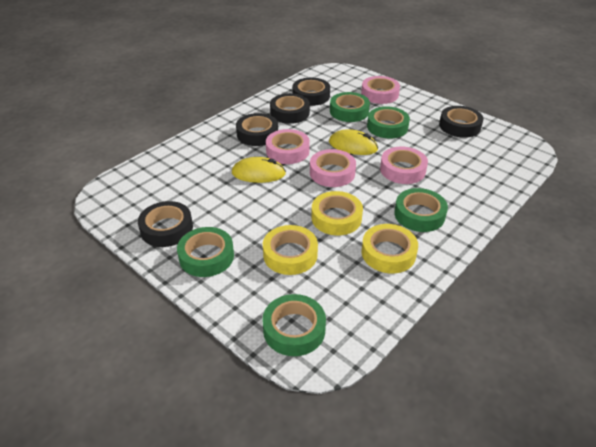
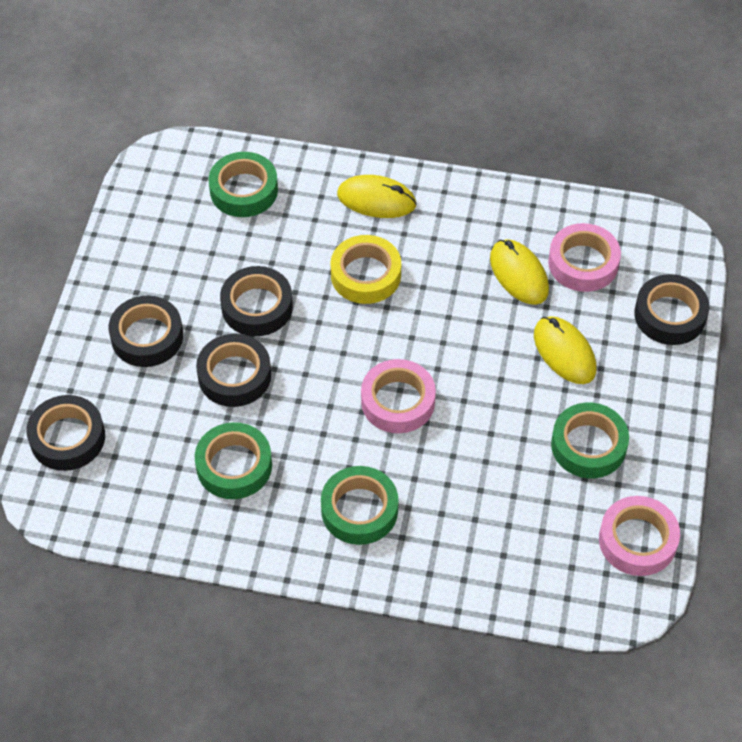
green tape: [177,227,234,277] [262,294,326,356] [330,92,370,122] [367,106,410,139] [394,188,448,232] = 5 -> [195,422,272,499] [209,152,278,217] [321,466,398,545] [551,403,629,478] = 4
pink tape: [266,129,310,164] [310,149,356,187] [361,76,400,104] [380,147,428,184] = 4 -> [361,359,436,433] [548,223,621,292] [599,496,680,576] = 3
yellow mouse: [232,157,286,183] [329,129,378,155] = 2 -> [337,175,417,218] [490,239,549,305] [534,316,596,384] = 3
yellow tape: [263,225,318,275] [311,191,363,235] [361,224,418,273] = 3 -> [330,235,401,304] = 1

